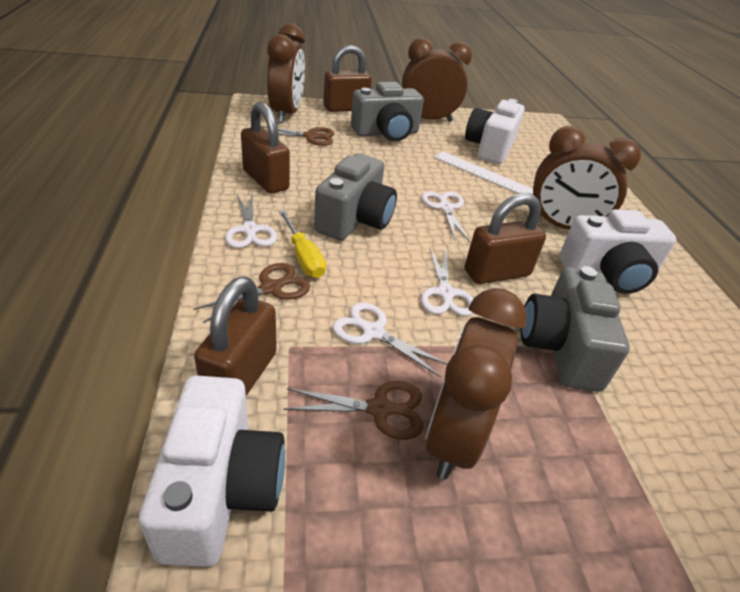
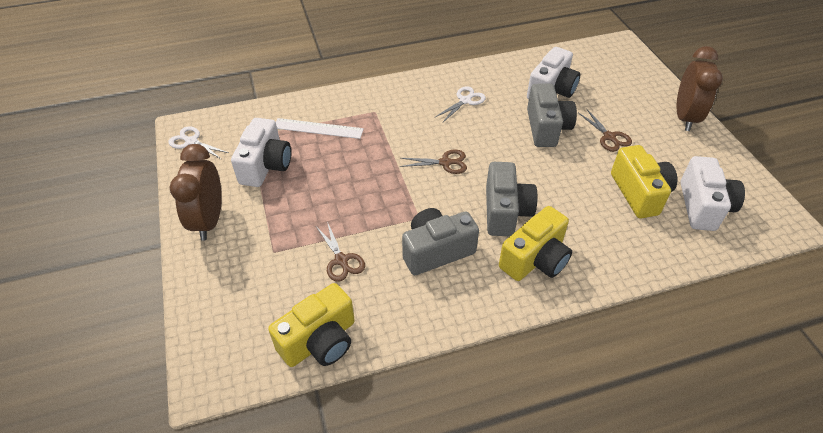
brown clock: [267,24,305,123] [402,38,472,122] [425,288,527,480] [533,126,641,230] = 4 -> [170,144,222,241] [677,46,723,131] = 2
brown padlock: [194,277,277,396] [241,102,290,194] [323,45,372,112] [465,193,546,284] = 4 -> none = 0
white scissors: [225,193,277,248] [332,302,448,377] [421,191,470,242] [421,247,473,316] = 4 -> [168,126,229,159] [435,86,486,122] = 2
yellow camera: none = 0 -> [268,283,355,367] [499,206,572,281] [611,145,677,218] = 3
yellow screwdriver: [279,210,326,278] = 1 -> none = 0

